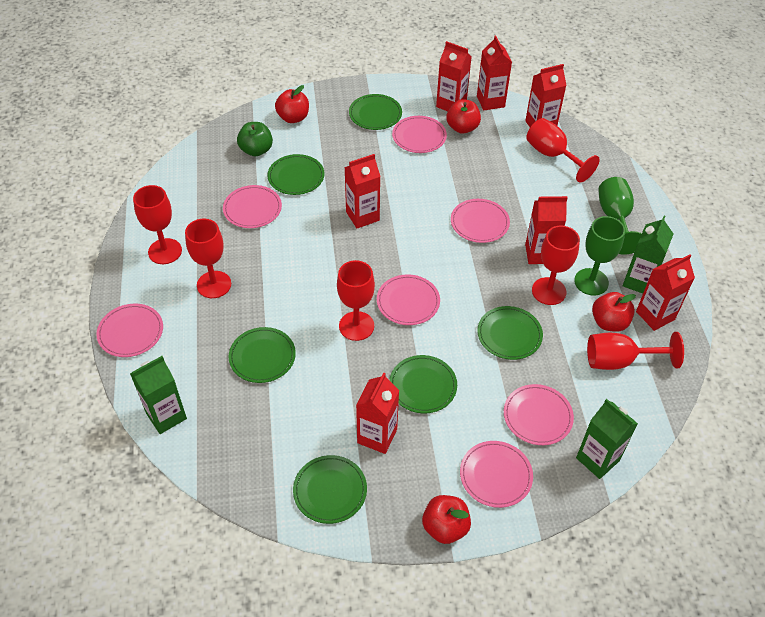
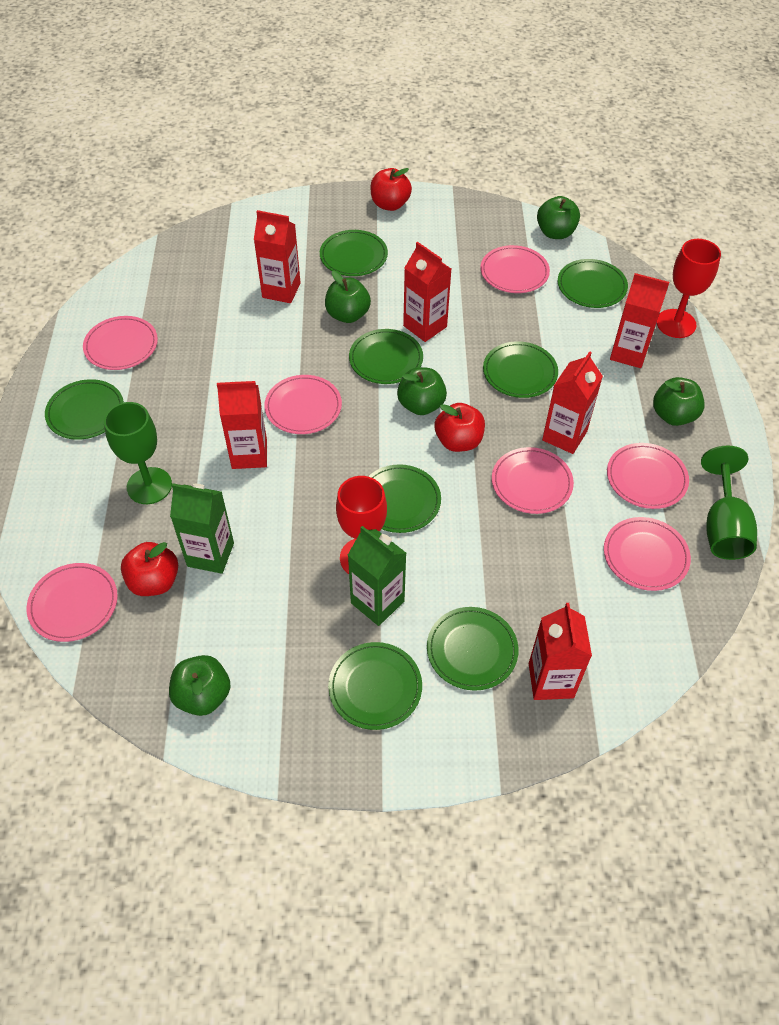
green apple: [237,122,273,157] = 1 -> [169,655,230,716] [325,271,371,323] [397,367,447,415] [537,196,580,239] [653,377,705,426] = 5
green carton: [130,356,187,434] [576,399,638,479] [623,216,673,294] = 3 -> [170,483,234,574] [348,526,406,626] = 2
green plate: [229,327,296,383] [267,154,324,195] [293,455,367,524] [349,94,402,130] [389,355,457,413] [477,306,543,360] = 6 -> [45,379,124,440] [320,230,388,276] [328,642,422,730] [349,329,423,384] [368,464,441,533] [427,607,518,691] [483,341,558,398] [558,259,628,308] = 8
red apple: [275,85,309,123] [422,495,471,544] [446,99,481,134] [592,292,636,332] = 4 -> [121,542,178,596] [370,168,412,211] [435,403,485,452] = 3
red carton: [344,154,381,229] [356,373,399,454] [436,41,472,111] [477,35,512,110] [525,64,566,127] [525,196,568,264] [636,254,695,331] = 7 -> [217,381,267,469] [254,210,301,303] [403,242,451,342] [529,603,592,700] [542,351,603,454] [610,273,669,368] = 6
red goblet: [133,185,182,264] [185,219,231,298] [337,260,375,341] [526,118,600,183] [532,225,580,305] [587,332,684,370] = 6 -> [336,476,387,574] [656,239,721,338] = 2

